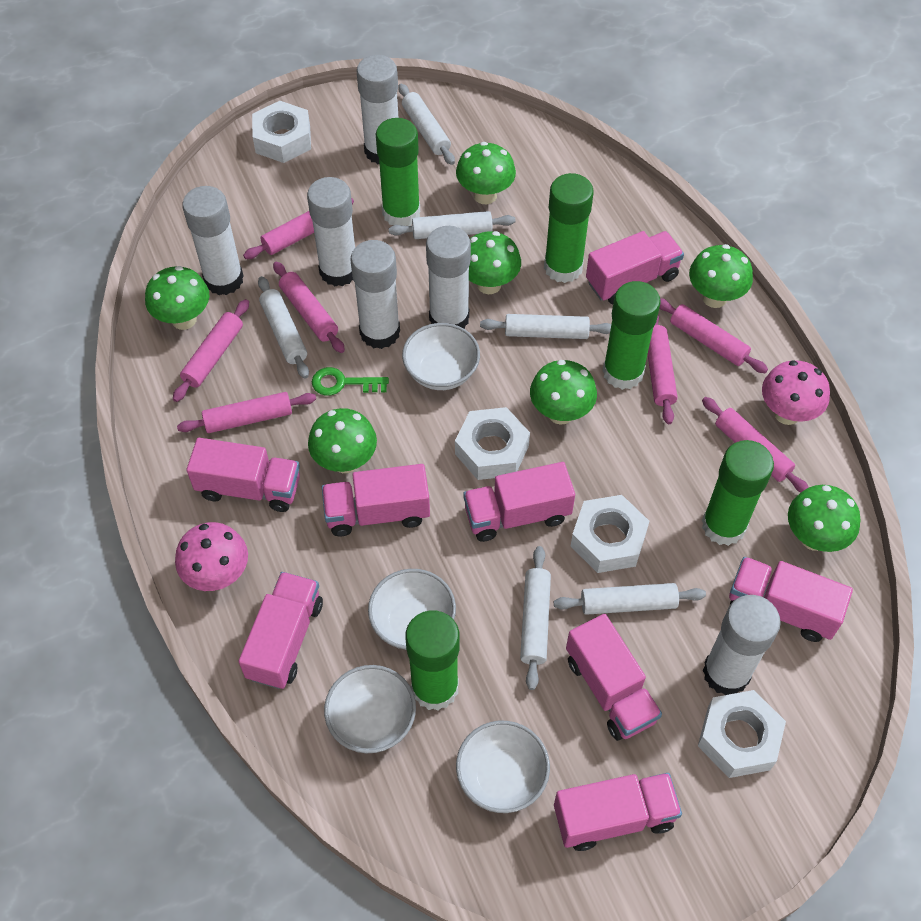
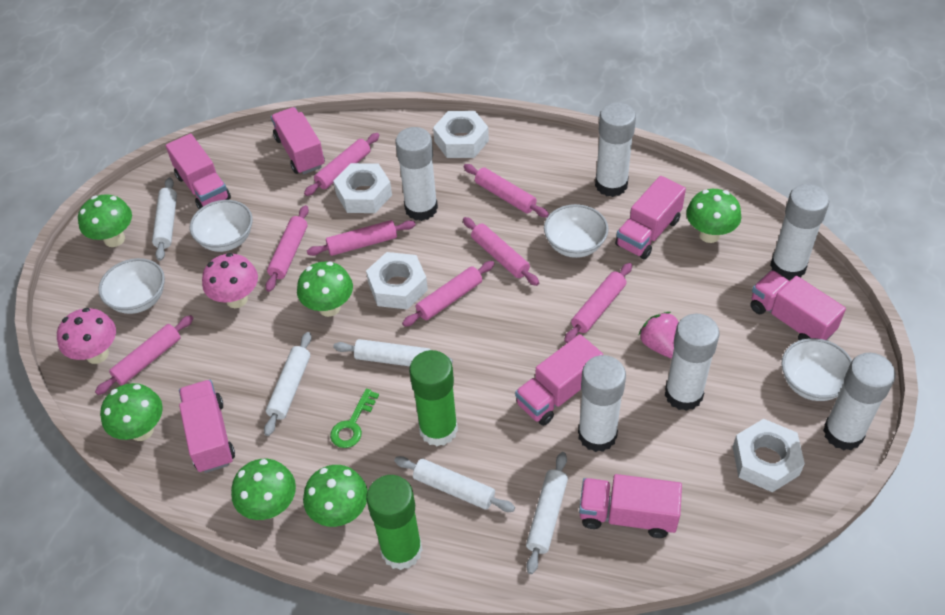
green glue stick: [376,118,420,226] [405,610,459,711] [544,173,594,283] [603,281,661,390] [702,440,774,546] = 5 -> [366,475,422,570] [409,350,458,446] = 2
green mushroom: [145,266,210,330] [308,408,377,473] [456,142,516,204] [469,231,521,294] [530,360,597,425] [689,244,753,308] [788,485,861,552] = 7 -> [78,194,132,247] [100,383,163,441] [231,459,296,520] [297,262,353,317] [303,465,368,527] [686,189,742,243] = 6
pink rolling pin: [173,299,249,402] [177,392,316,433] [243,198,354,259] [273,262,345,353] [647,315,678,424] [659,298,768,373] [702,397,809,493] = 7 -> [95,315,193,395] [265,205,309,292] [304,133,379,196] [307,220,416,256] [402,261,494,327] [463,164,549,218] [463,217,539,286] [564,263,632,343] = 8
pink strawberry: none = 0 -> [639,312,679,359] = 1
pink truck: [186,438,300,512] [239,572,323,689] [322,464,430,536] [463,462,575,542] [554,773,682,851] [566,614,662,741] [586,231,684,304] [729,557,853,642] = 8 -> [166,133,231,209] [179,380,235,473] [271,107,325,175] [515,334,603,426] [579,474,682,538] [615,176,686,260] [751,270,846,340] = 7
white rolling pin: [258,276,309,379] [389,211,516,239] [398,84,455,165] [480,314,611,339] [520,546,551,690] [554,583,706,615] = 6 -> [152,177,177,261] [264,332,312,436] [333,339,453,366] [394,456,515,512] [526,452,568,574] = 5

